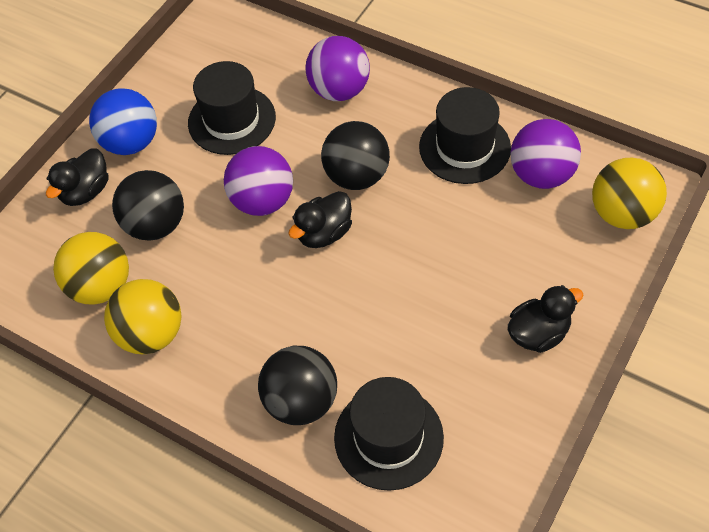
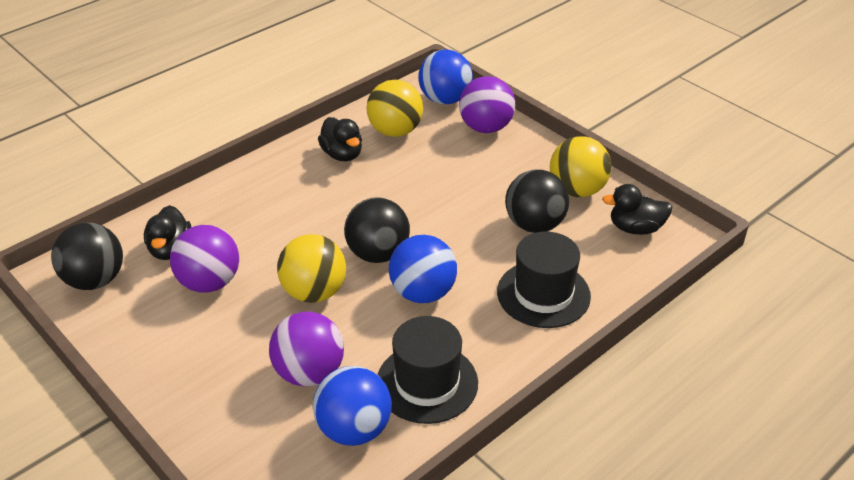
black hat: [188,61,276,155] [334,377,444,491] [419,87,511,184] = 3 -> [377,316,478,424] [497,231,591,328] = 2
blue ball: [89,88,157,155] = 1 -> [313,366,392,446] [389,235,457,303] [418,50,473,104] = 3

